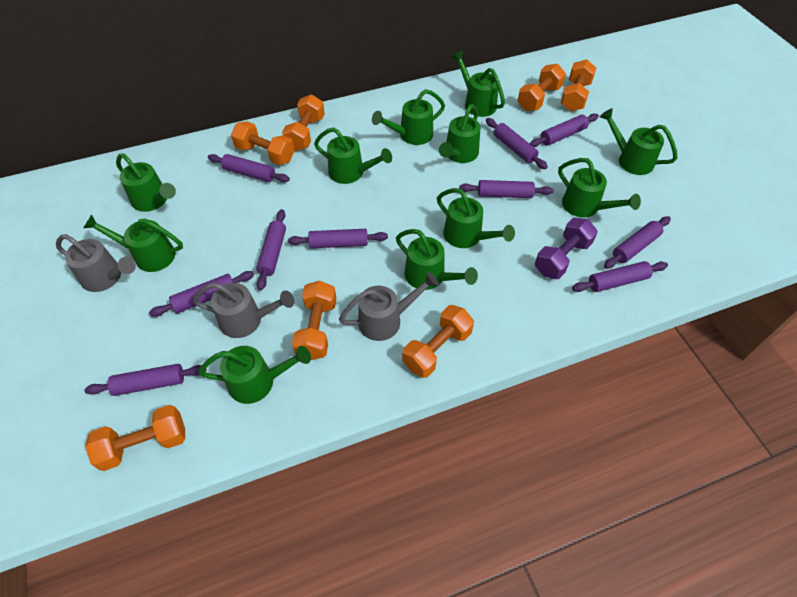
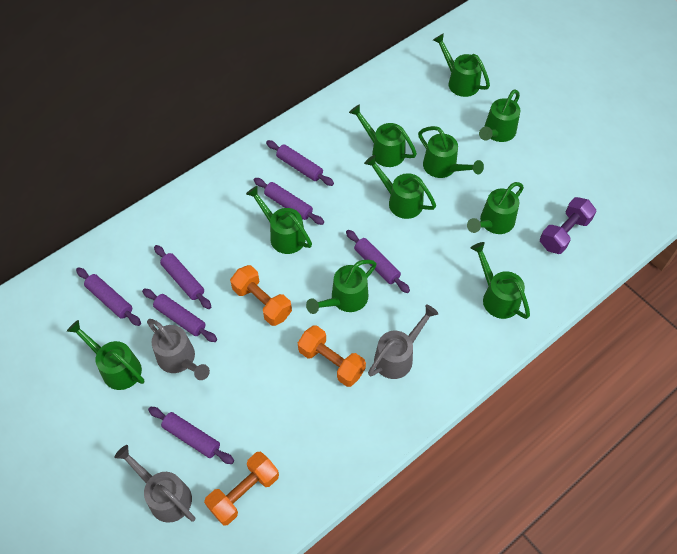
green watering can: [83,214,183,272] [116,153,176,212] [198,346,311,404] [314,127,392,184] [372,89,445,145] [396,229,478,290] [437,188,515,248] [439,104,481,163] [452,51,505,117] [558,158,641,217] [600,108,677,175] = 11 -> [67,320,144,390] [246,186,312,254] [306,260,377,314] [349,104,417,167] [364,155,436,219] [418,126,484,178] [433,33,490,97] [467,182,524,234] [471,242,530,319] [479,89,521,142] = 10
orange dumbbell: [85,405,185,471] [231,121,295,165] [282,95,325,151] [292,281,336,360] [402,305,474,378] [518,64,566,111] [561,59,596,111] = 7 -> [204,452,279,526] [230,265,292,326] [298,325,366,387] = 3
purple rolling pin: [84,364,207,396] [149,271,254,317] [208,154,290,182] [256,209,286,290] [288,229,388,248] [459,180,554,198] [486,118,548,169] [530,113,599,147] [572,261,668,292] [604,216,671,269] = 10 -> [76,267,141,326] [142,288,217,342] [148,407,234,464] [154,245,211,309] [254,178,324,225] [266,140,334,186] [346,230,410,293] = 7

